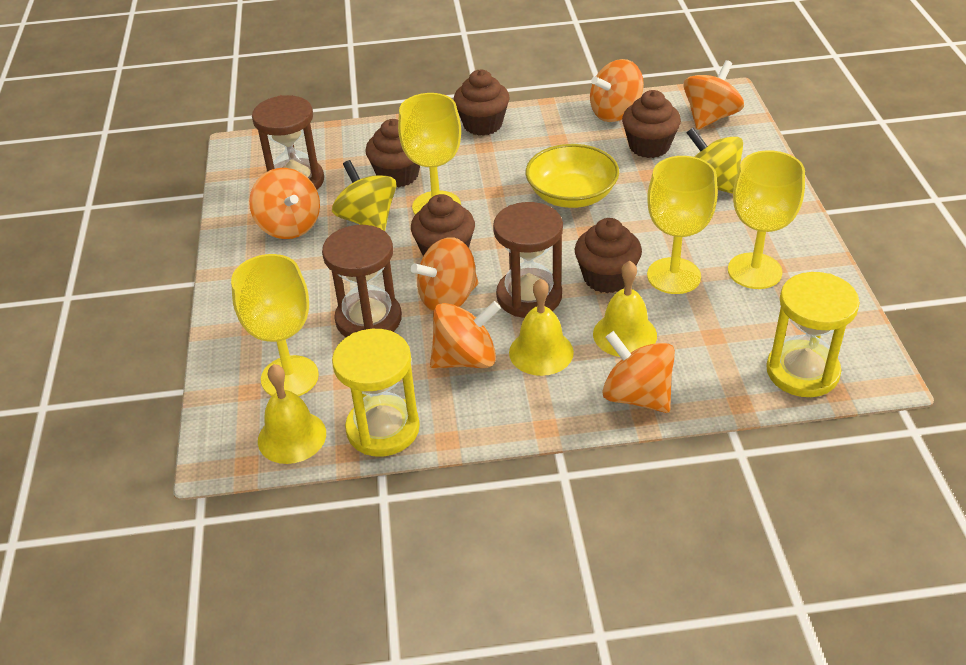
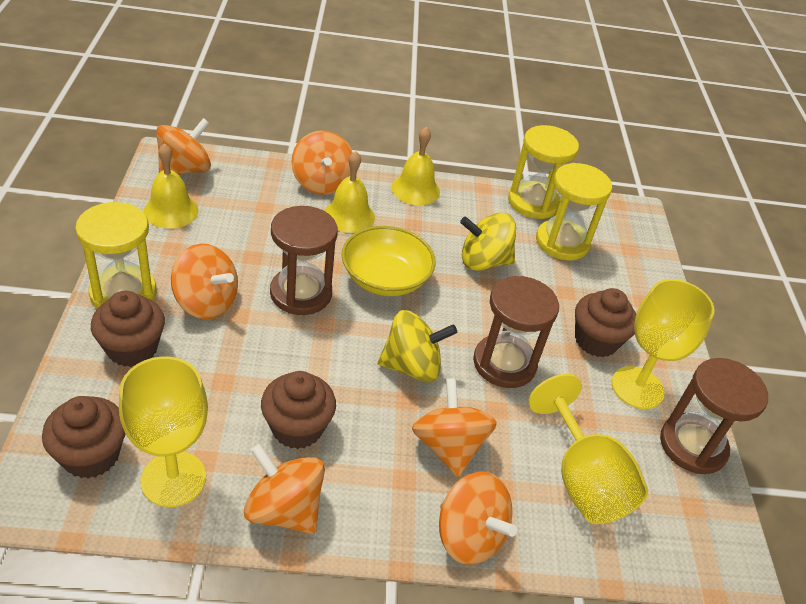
brown cupcake: [365,119,420,187] [411,194,475,256] [454,70,509,136] [575,218,642,293] [622,90,681,158] = 5 -> [42,396,126,479] [91,291,165,367] [261,371,336,449] [575,288,636,357] = 4
yellow goblet: [231,254,319,396] [398,93,461,215] [647,156,718,294] [728,150,805,289] = 4 -> [119,356,208,507] [529,374,648,524] [612,279,715,409] = 3
yellow hourglass: [332,329,420,457] [766,272,860,397] = 2 -> [75,202,157,309] [508,125,579,219] [536,163,612,260] = 3

